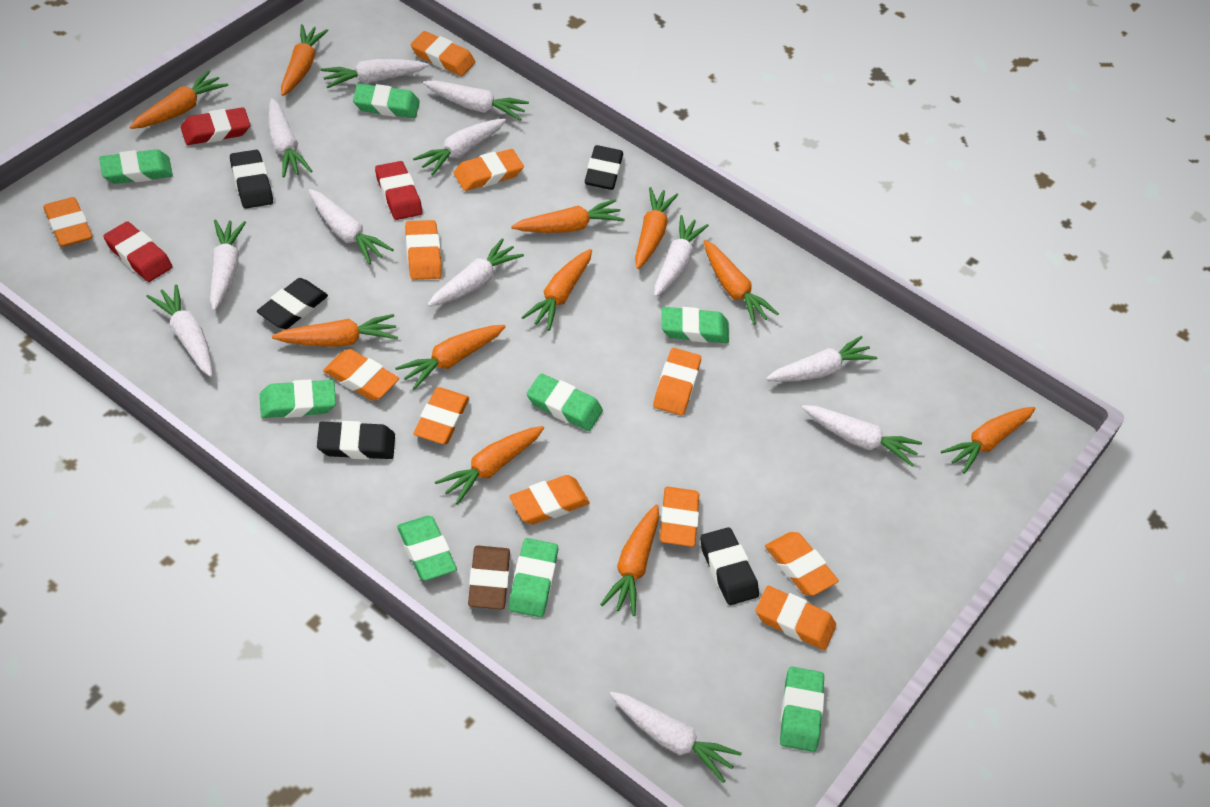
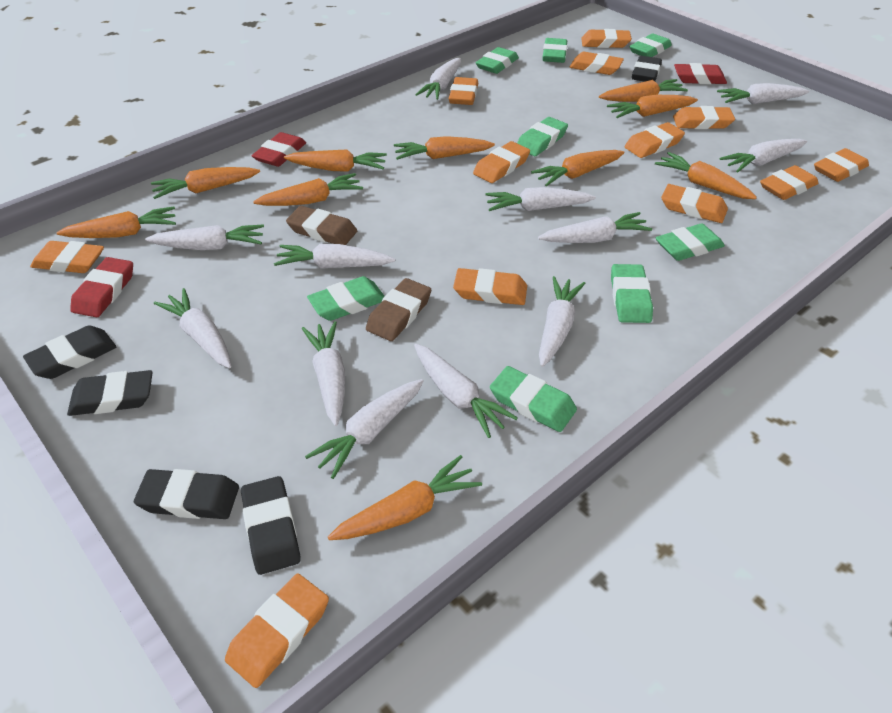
brown eraser: [468,546,510,609] = 1 -> [286,206,357,245] [366,278,431,341] = 2
orange carrot: [130,70,228,129] [272,314,398,347] [281,24,328,96] [395,325,506,390] [435,426,544,505] [511,199,625,233] [521,249,592,331] [600,504,659,616] [635,187,678,269] [704,240,779,325] [941,407,1035,474] = 11 -> [56,206,176,238] [151,167,260,199] [253,173,363,206] [284,149,387,172] [328,455,482,540] [394,136,495,160] [531,150,624,186] [599,79,688,102] [607,95,698,118] [655,152,757,199] = 10
orange eraser: [43,197,92,247] [323,349,399,401] [405,220,442,280] [411,31,475,76] [414,387,469,444] [454,149,524,191] [509,475,590,525] [653,348,701,415] [660,487,699,547] [756,586,836,650] [765,532,839,596] = 11 -> [30,241,104,273] [225,574,329,688] [449,77,478,105] [453,268,527,305] [473,141,530,183] [569,52,624,75] [581,29,632,48] [625,122,685,158] [661,184,728,223] [673,106,735,129] [760,165,818,200] [814,148,869,182] = 12

